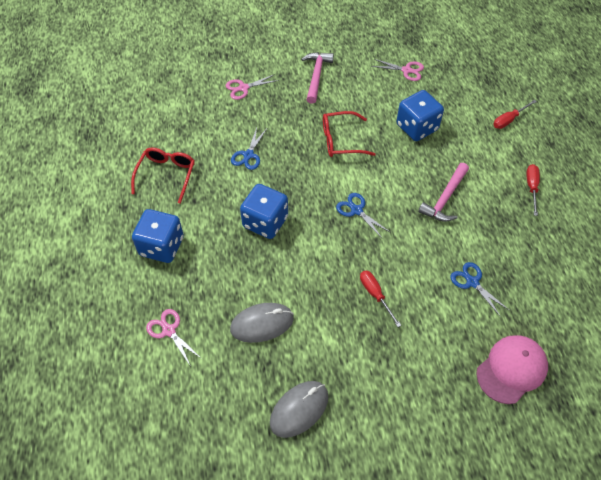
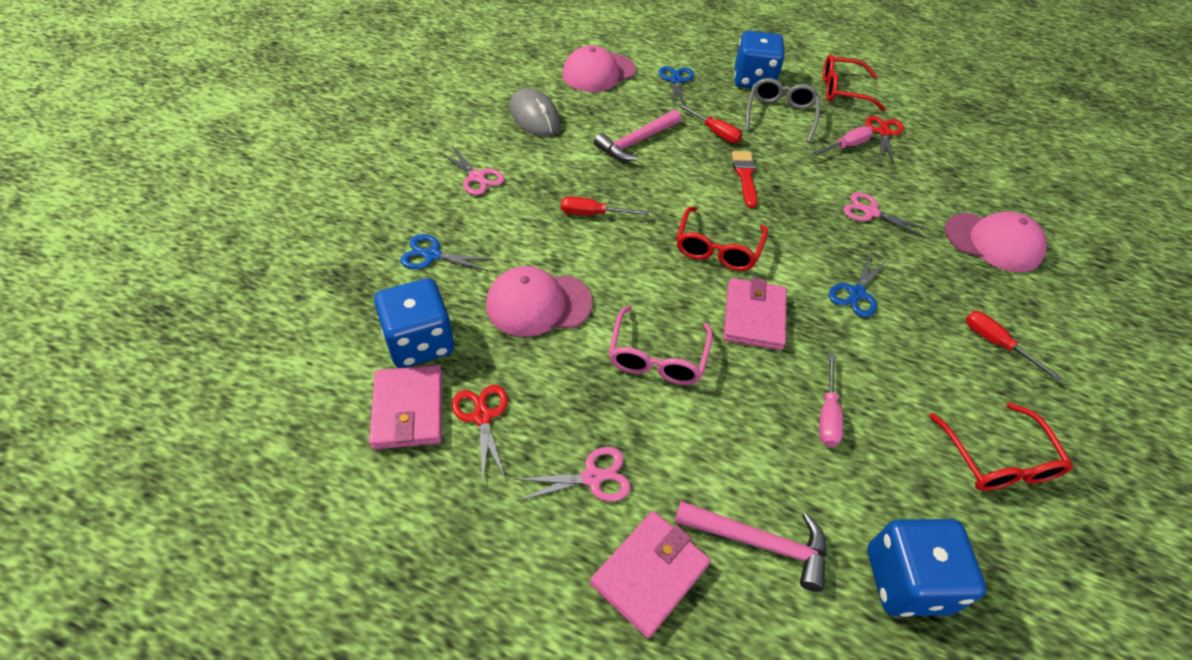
grey glasses: none = 0 -> [745,78,820,143] = 1
grey mouse: [230,303,294,343] [270,381,329,438] = 2 -> [510,88,560,136] = 1
pink cap: [476,335,548,404] = 1 -> [486,266,592,337] [562,45,636,92] [945,211,1047,272] = 3
pink glasses: none = 0 -> [609,306,713,385] = 1
pink screwdriver: none = 0 -> [811,126,873,156] [819,354,843,447] = 2
pink wallet: none = 0 -> [369,365,442,450] [590,511,710,638] [723,278,787,350] = 3
red brush: none = 0 -> [732,151,757,208] = 1
red glasses: [131,148,195,204] [323,111,376,157] = 2 -> [676,207,768,271] [823,55,886,111] [929,403,1073,491] = 3
red scissors: none = 0 -> [452,385,508,480] [865,116,904,164] = 2

